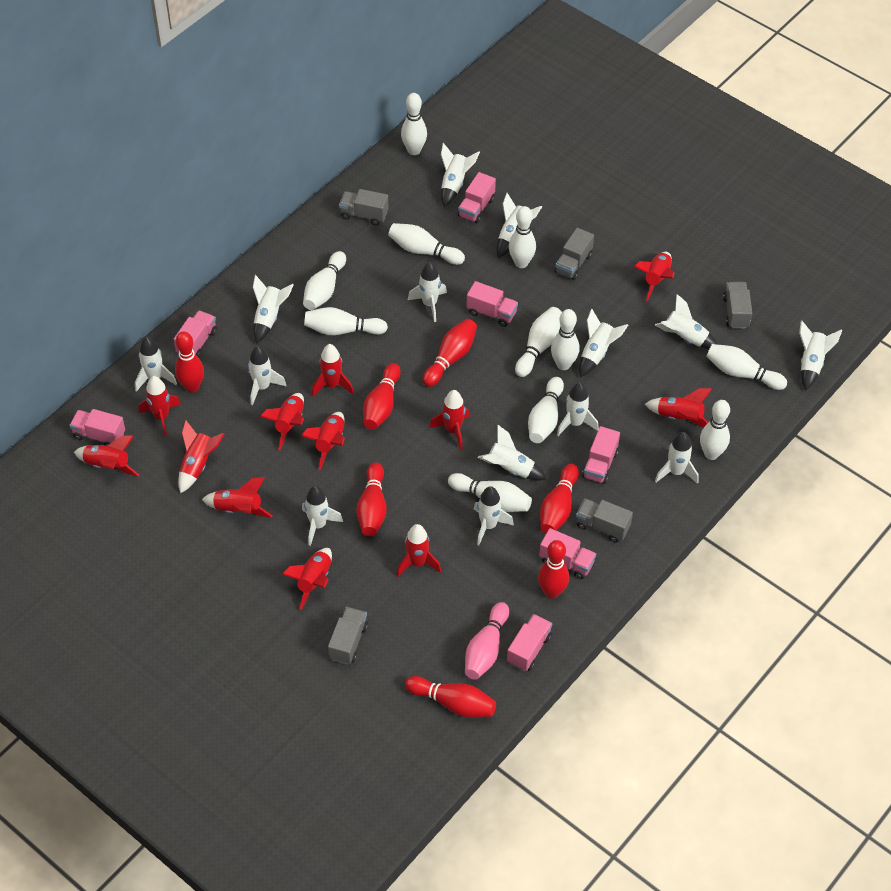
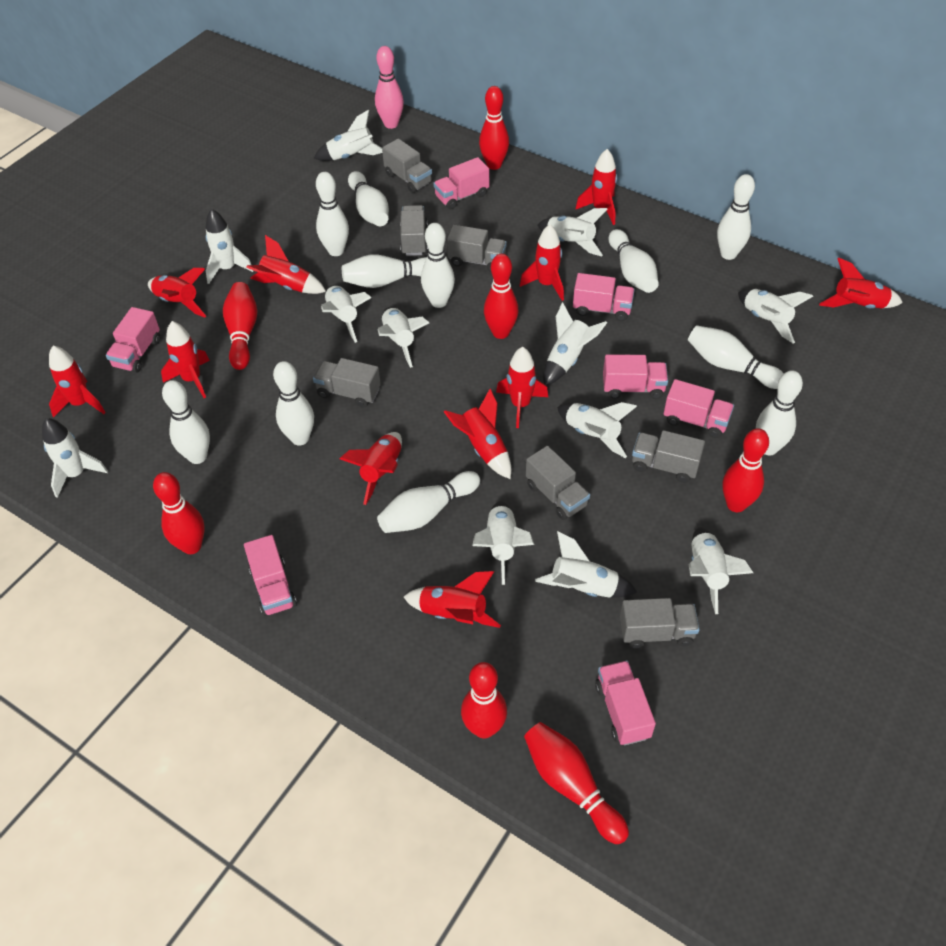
grey truck: [328,607,368,664] [339,189,388,226] [554,228,594,280] [576,499,633,543] [723,282,752,329] = 5 -> [313,358,381,408] [382,139,432,193] [400,205,428,256] [447,225,507,272] [526,446,590,520] [620,598,700,649] [632,430,705,483] = 7
red rocket: [74,435,139,476] [139,376,181,436] [178,420,224,493] [202,477,272,518] [260,393,304,450] [282,548,332,610] [301,412,345,470] [312,344,354,396] [396,524,441,577] [429,390,470,450] [634,252,675,301] [645,388,712,427] = 12 -> [49,346,106,417] [148,268,206,318] [161,321,210,398] [246,235,326,294] [339,432,402,505] [404,571,501,628] [444,388,511,479] [496,347,548,428] [519,224,564,301] [575,149,617,225] [819,258,903,308] = 11
white rocket: [135,337,177,392] [248,346,286,405] [253,275,294,344] [302,486,343,546] [408,262,447,322] [441,143,480,207] [474,486,514,545] [478,425,547,480] [497,193,542,258] [557,382,599,436] [579,309,628,377] [655,294,718,349] [655,432,698,484] [799,321,842,390] = 14 -> [42,418,108,498] [206,209,254,284] [314,110,382,161] [321,285,372,343] [378,307,429,368] [472,501,534,585] [535,531,638,598] [537,208,607,257] [543,302,607,386] [557,402,637,458] [689,527,753,614] [738,289,813,344] = 12

